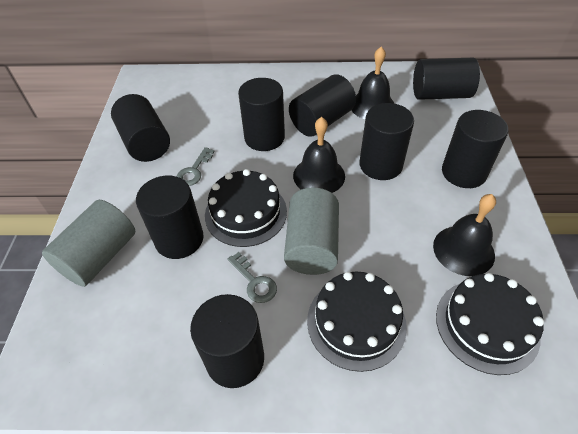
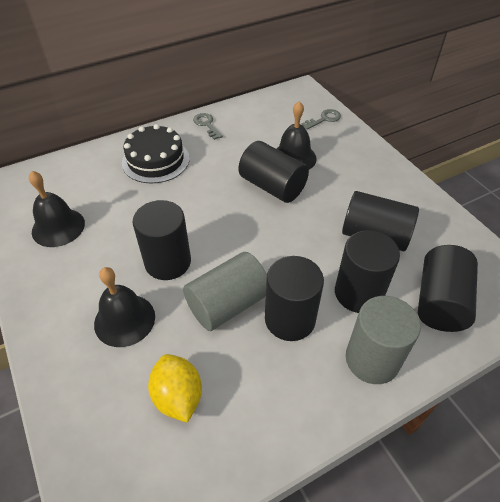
black cake: [205,169,287,247] [307,271,407,372] [436,273,544,375] = 3 -> [122,124,190,184] = 1
black cylinder: [111,94,170,162] [136,176,204,259] [190,294,264,388] [238,78,285,151] [289,75,356,137] [359,103,414,180] [413,58,480,100] [442,110,508,188] = 8 -> [132,200,191,280] [238,141,309,203] [265,256,324,341] [335,230,400,313] [342,191,419,251] [418,245,478,332] = 6
yellow lemon: none = 0 -> [148,354,202,423] = 1

